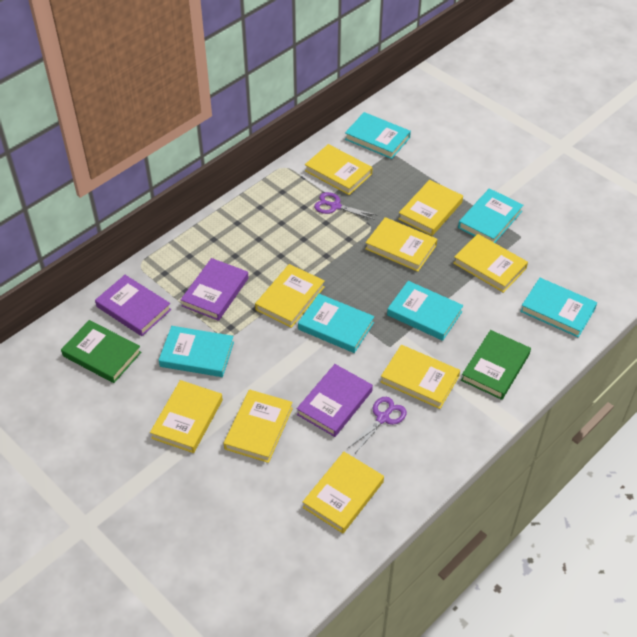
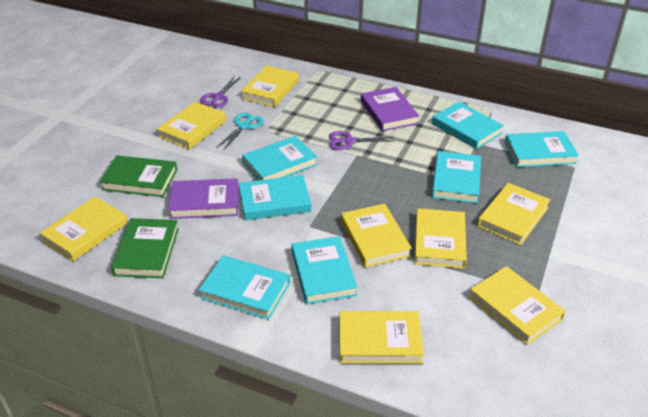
purple book: [95,275,171,336] [181,258,249,321] [297,364,373,437] = 3 -> [168,178,239,219] [361,87,419,131] = 2
turquoise book: [159,326,234,377] [298,294,375,353] [345,112,411,159] [387,281,463,341] [458,188,523,243] [520,278,597,337] = 6 -> [199,255,290,320] [239,175,311,220] [242,136,317,180] [292,236,358,304] [432,102,504,149] [432,151,481,203] [505,131,579,167] = 7
turquoise scissors: none = 0 -> [217,113,263,149] = 1
yellow book: [150,380,223,453] [224,389,293,463] [255,264,325,328] [303,452,384,533] [305,144,373,195] [365,217,437,272] [381,345,460,409] [399,180,463,236] [453,234,528,293] = 9 -> [40,197,128,262] [157,102,226,150] [241,65,299,107] [339,311,424,364] [341,204,412,268] [414,208,467,269] [469,266,566,345] [477,183,551,245] = 8

